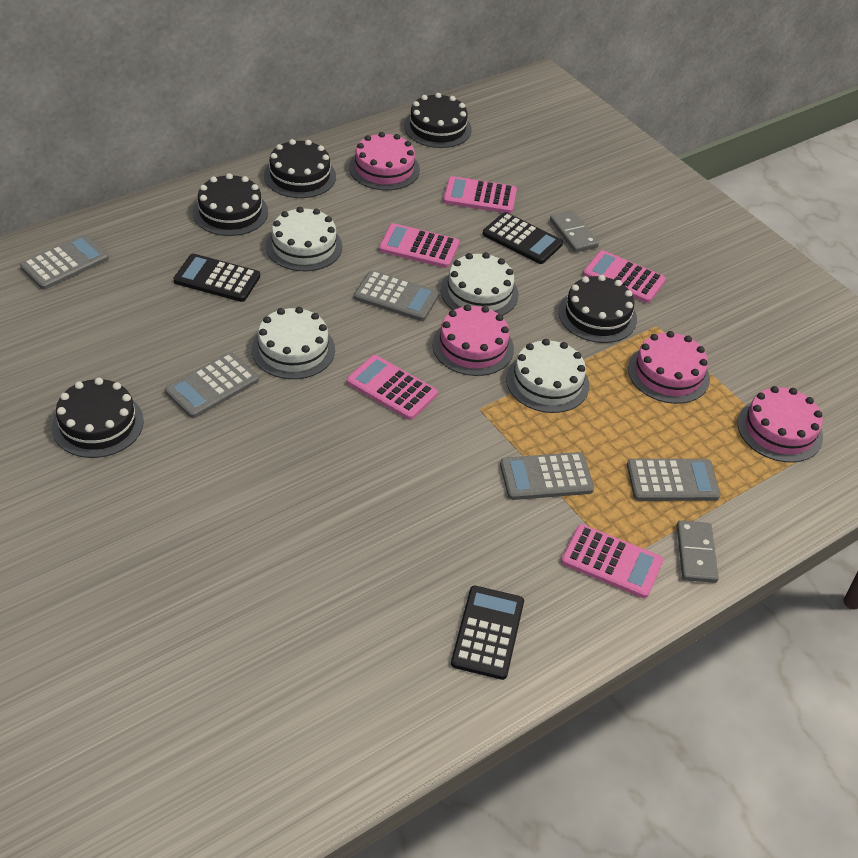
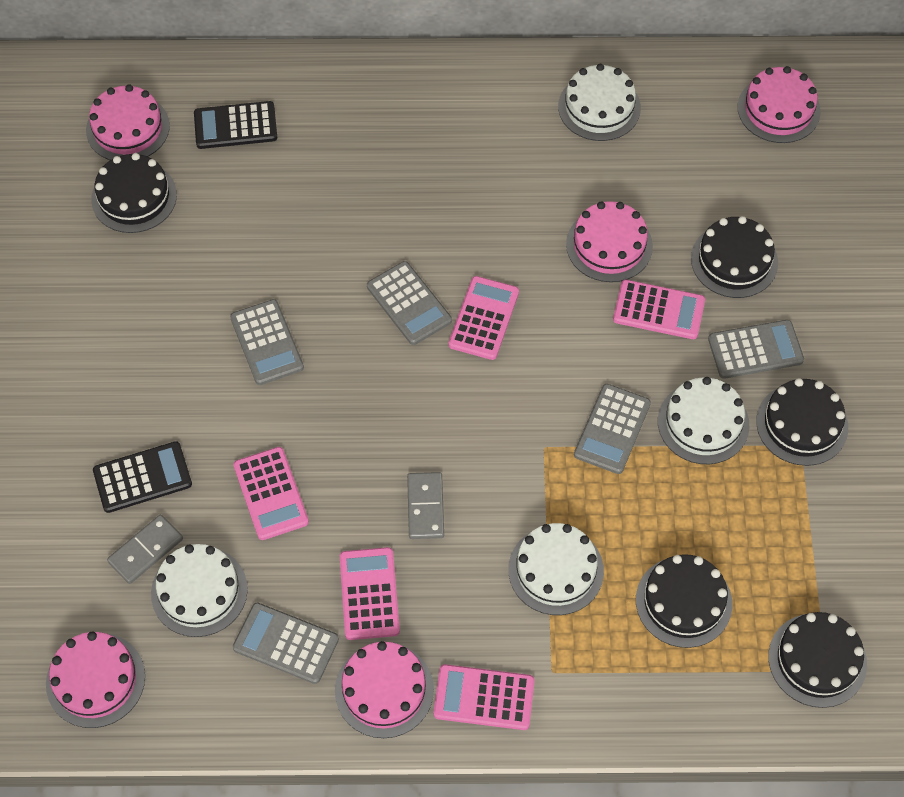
black calculator: [174,254,260,302] [451,586,524,680] [483,212,563,264] = 3 -> [93,441,192,513] [194,101,277,149] = 2
pink cake: [349,132,420,190] [432,304,514,376] [628,331,710,404] [737,386,823,463] = 4 -> [46,632,145,728] [86,84,170,160] [335,641,434,738] [566,201,653,282] [738,66,821,143] = 5

